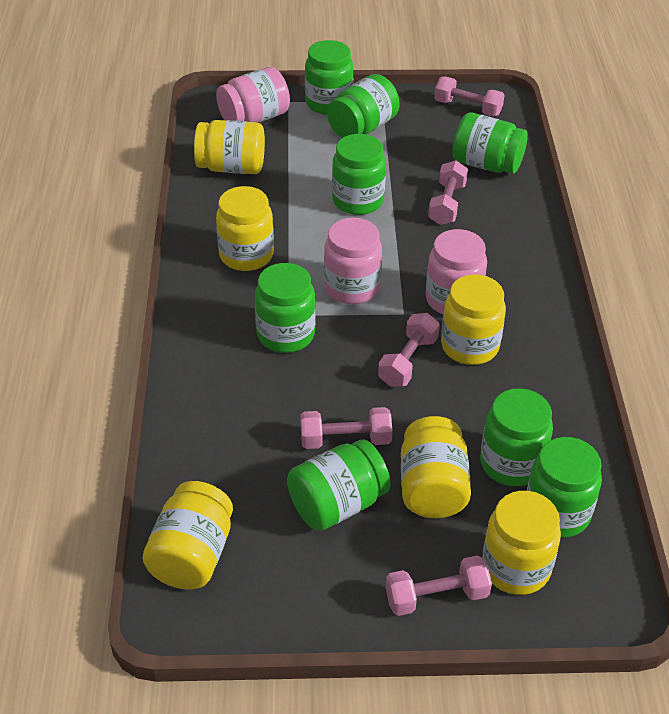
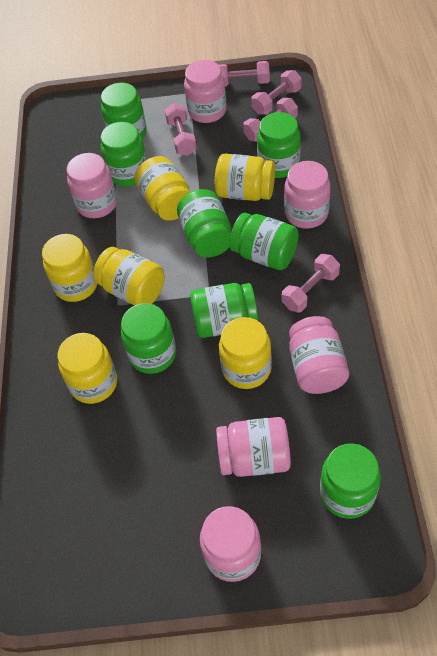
pink jar: [216,67,290,123] [324,217,382,304] [426,229,487,314] = 3 -> [66,153,117,218] [184,60,227,123] [200,506,261,582] [216,417,291,477] [284,161,330,229] [289,316,349,394] = 6

